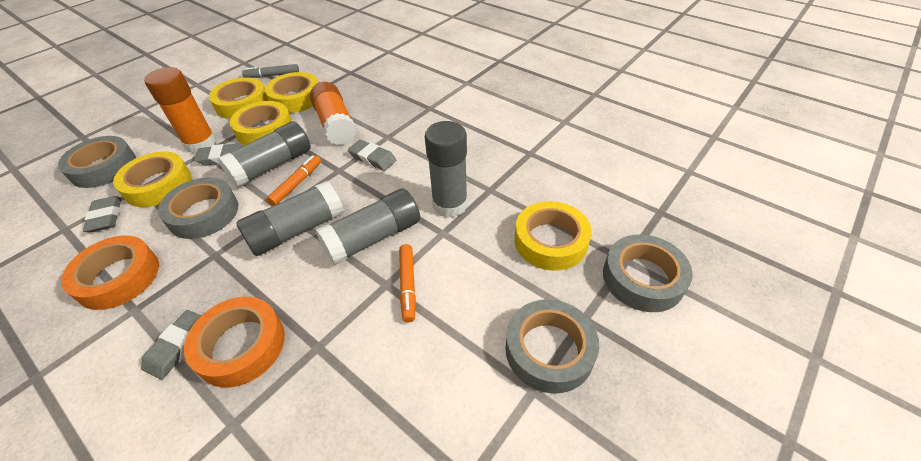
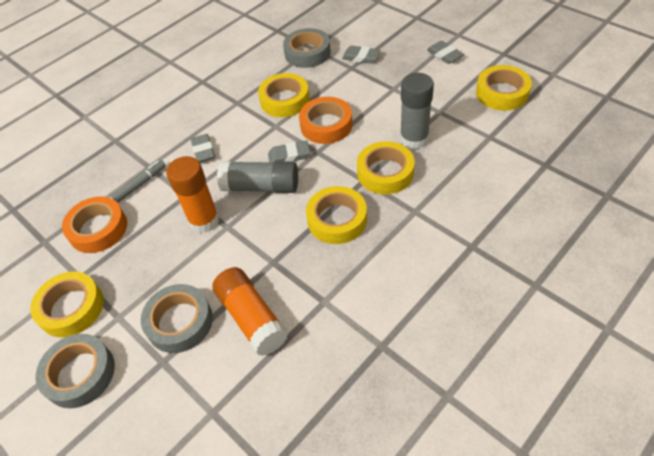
grey glue stick: [218,121,311,188] [236,181,344,256] [316,188,420,265] [425,121,468,218] = 4 -> [217,161,298,193] [400,73,434,149] = 2
grey tape: [58,136,136,188] [158,177,238,239] [505,299,599,394] [603,234,693,312] = 4 -> [36,334,115,408] [141,284,213,353] [283,28,331,68] = 3
orange marker: [267,155,321,206] [399,244,416,322] = 2 -> none = 0

